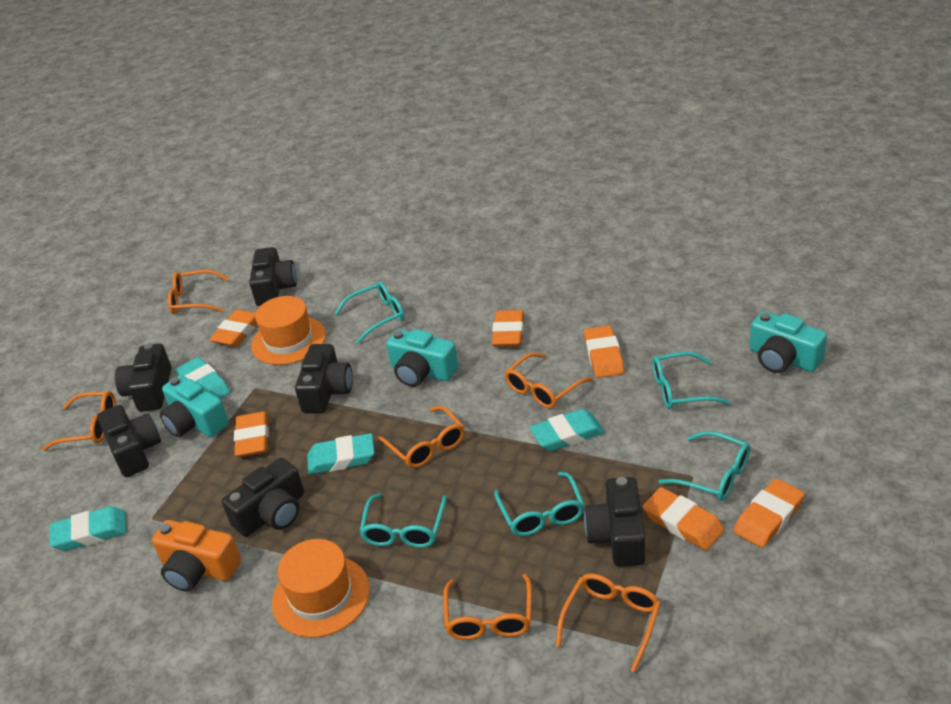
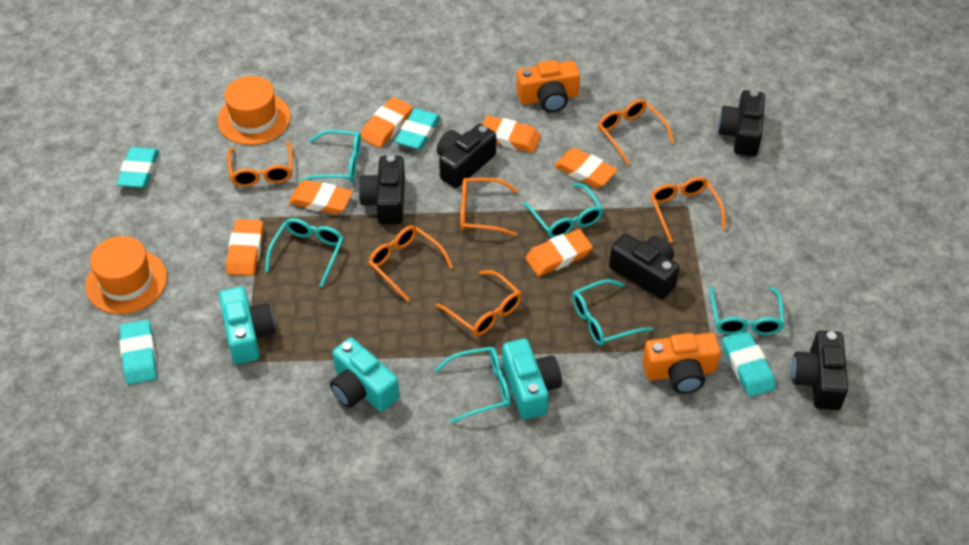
black camera: [97,405,161,477] [115,343,171,412] [222,458,304,537] [249,247,297,306] [295,344,353,413] [584,477,645,567] = 6 -> [358,155,405,224] [437,124,496,188] [609,233,680,299] [718,90,765,156] [791,331,848,410] = 5
orange camera: [152,520,241,592] = 1 -> [516,60,580,113] [642,333,721,394] = 2
turquoise glasses: [334,281,404,344] [359,493,447,548] [494,472,584,536] [652,352,730,409] [658,431,750,501] = 5 -> [265,218,344,287] [300,130,361,183] [435,347,511,424] [523,183,604,238] [572,279,653,346] [710,286,785,335] = 6

